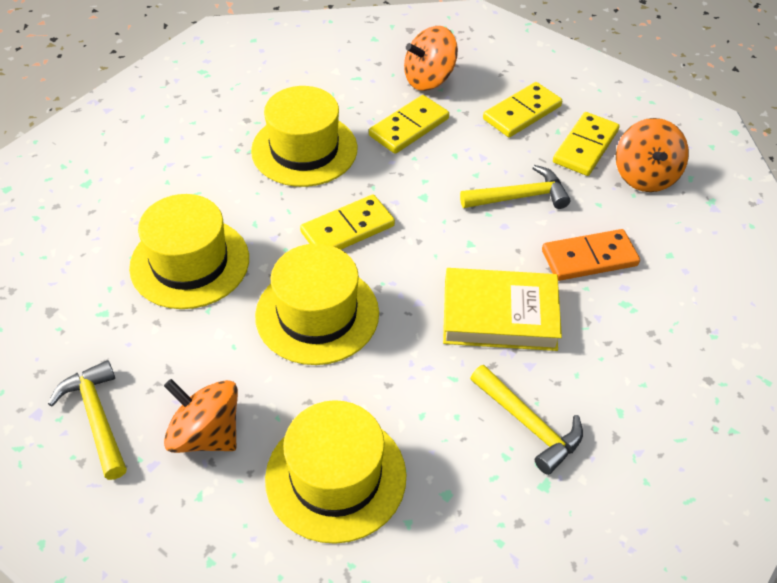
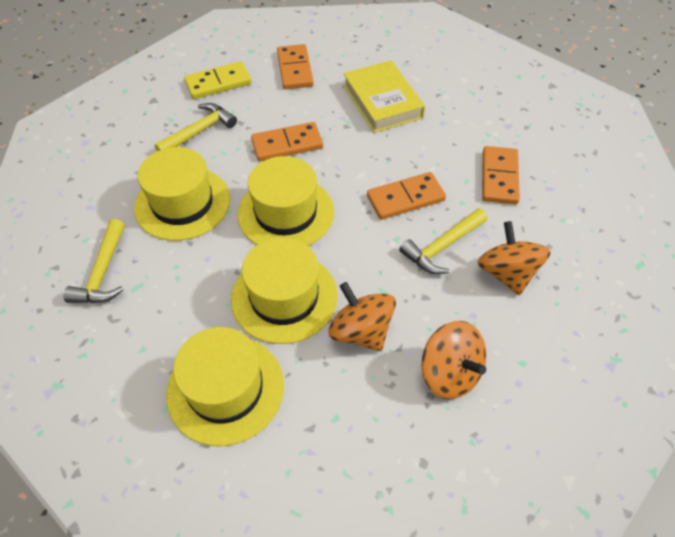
orange domino: [542,229,640,281] = 1 -> [251,122,323,161] [277,44,314,89] [367,172,446,220] [482,146,520,204] = 4
yellow domino: [300,194,395,250] [369,95,449,154] [483,82,562,137] [553,112,619,176] = 4 -> [184,61,252,99] = 1

